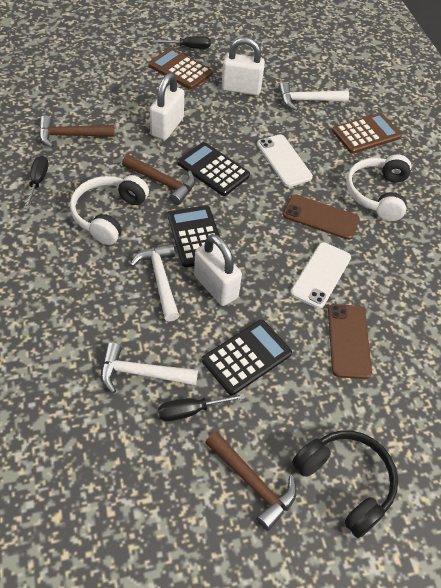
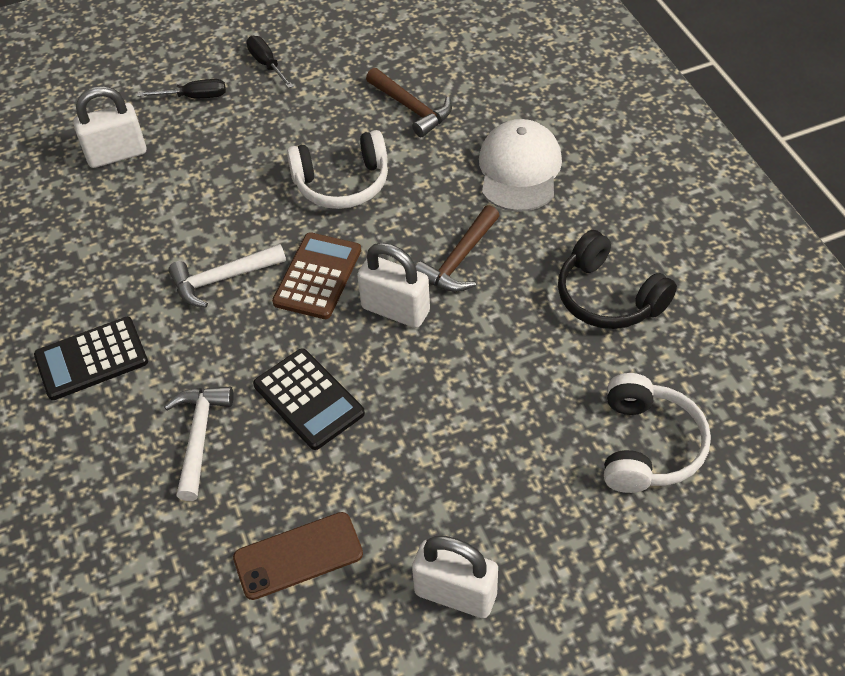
black calculator: [168,205,220,267] [177,142,250,196] [202,320,292,395] = 3 -> [34,317,148,400] [253,348,365,450] = 2
black screwdriver: [24,156,49,209] [153,36,211,49] [158,393,245,421] = 3 -> [137,79,226,98] [246,36,293,88] = 2
brown calculator: [148,48,213,90] [332,113,402,154] = 2 -> [272,232,361,319] = 1
brown hammer: [39,115,114,148] [122,154,195,205] [205,431,297,531] = 3 -> [366,68,452,137] [415,205,500,292] = 2
brown phone: [283,194,360,240] [328,304,372,379] = 2 -> [233,512,363,600] = 1
white cap: none = 0 -> [479,119,562,212] = 1
white hammer: [101,342,198,393] [130,243,179,322] [279,82,349,111] = 3 -> [164,386,233,501] [168,244,286,308] = 2
white phone: [257,134,313,187] [290,242,351,309] = 2 -> none = 0

